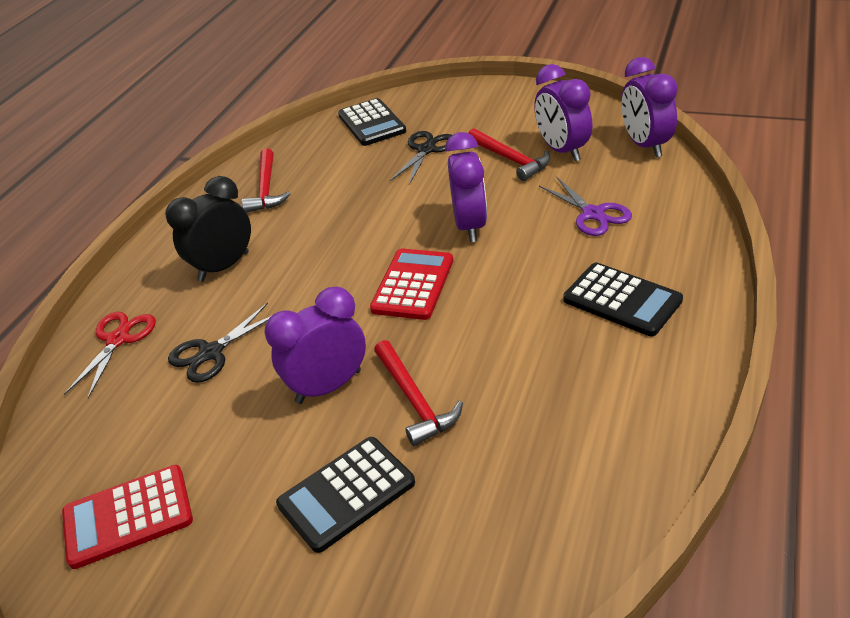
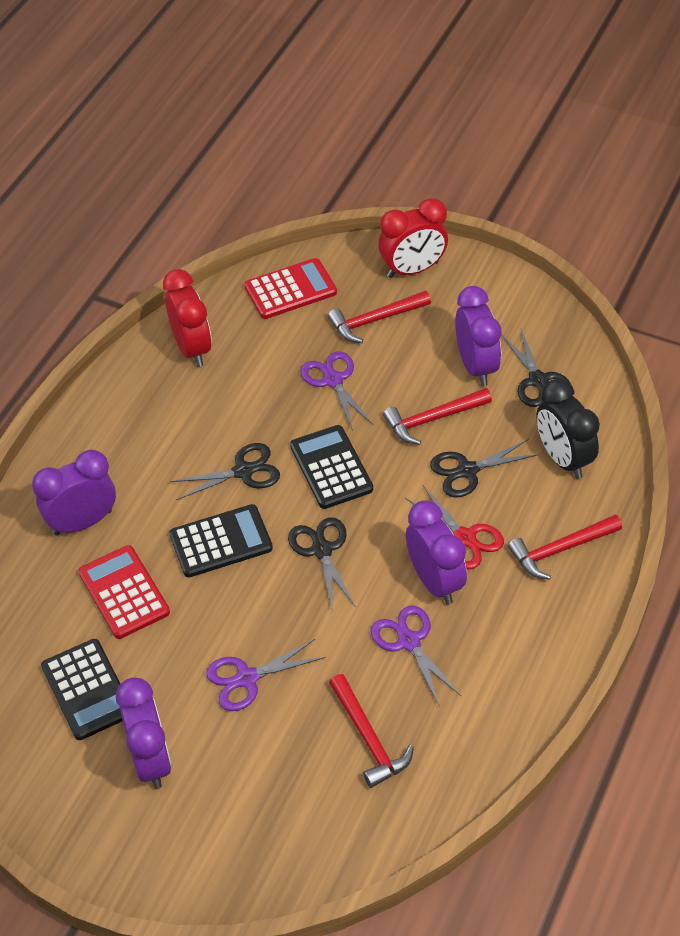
black scissors: [168,303,271,383] [390,131,452,185] = 2 -> [170,443,280,500] [288,517,356,609] [430,439,539,498] [501,329,571,407] = 4
purple scissors: [539,176,632,236] = 1 -> [206,638,326,711] [301,352,373,431] [371,605,461,705] = 3
red clock: none = 0 -> [163,269,212,367] [378,198,448,278] = 2
red hammer: [242,148,291,213] [374,340,463,446] [468,128,550,181] = 3 -> [328,291,431,343] [329,674,414,788] [383,388,492,445] [508,515,622,580] = 4

